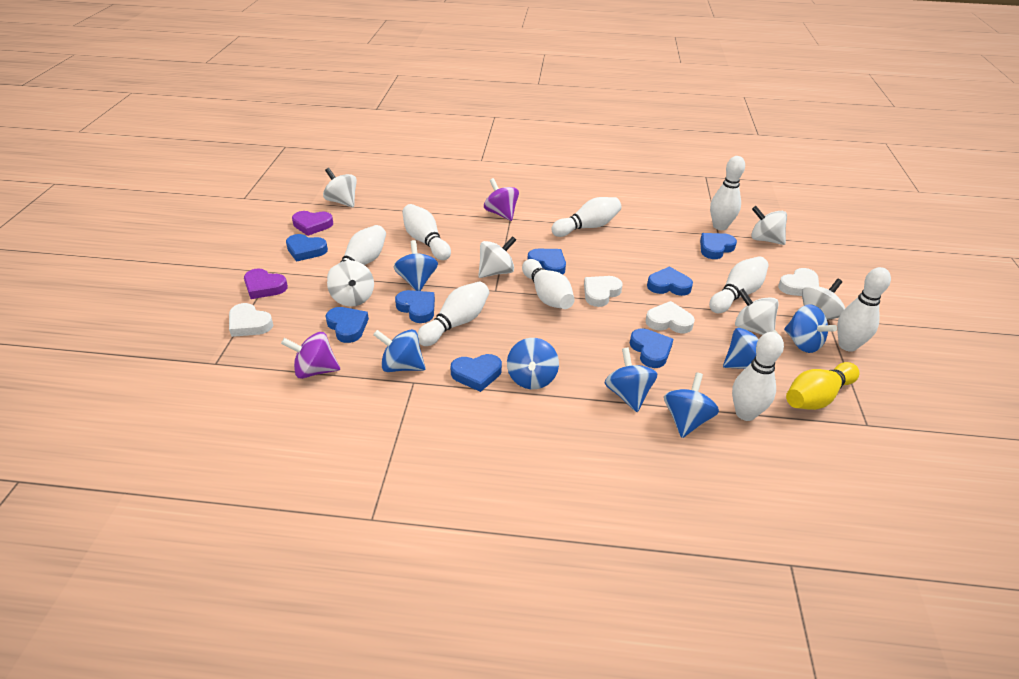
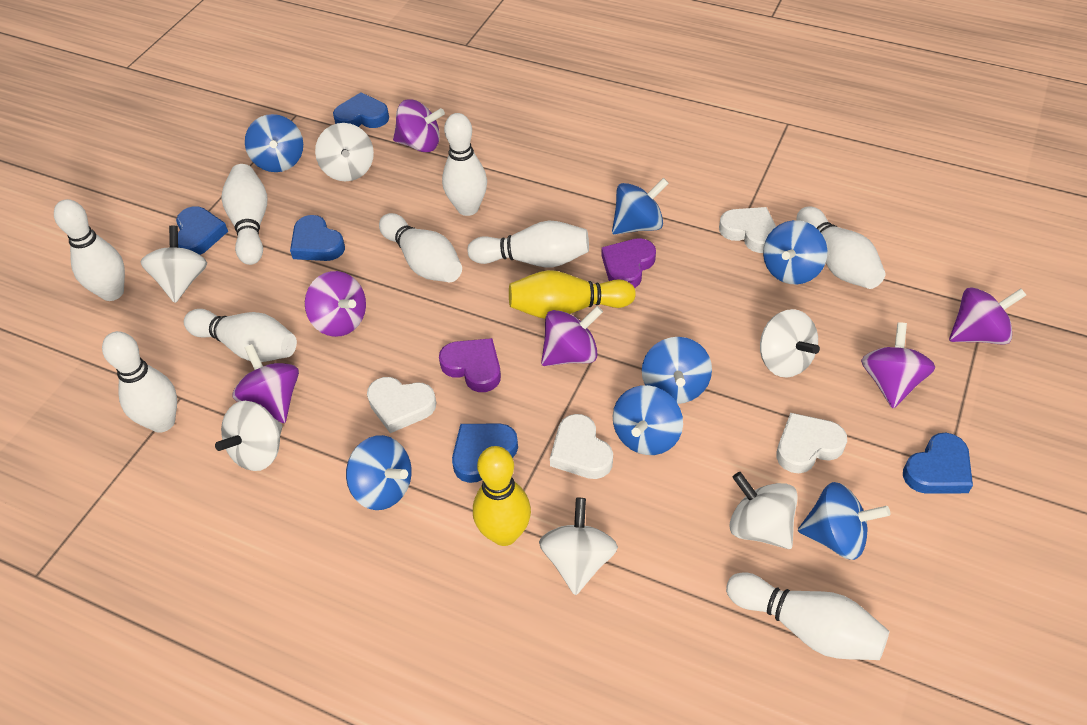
blue heart: [286,234,328,262] [326,307,369,343] [395,290,435,323] [450,354,502,392] [527,249,566,274] [630,328,674,368] [647,266,693,296] [700,233,737,259] = 8 -> [176,207,228,255] [290,215,345,261] [333,92,389,128] [452,424,518,483] [903,433,973,494] = 5
purple spinning top: [281,332,340,379] [484,178,519,221] = 2 -> [233,344,299,423] [305,271,366,337] [393,99,445,152] [541,306,603,366] [861,322,935,408] [949,287,1026,345] = 6
yellow bowling pin: [786,362,859,410] = 1 -> [473,446,531,546] [509,270,636,319] = 2

